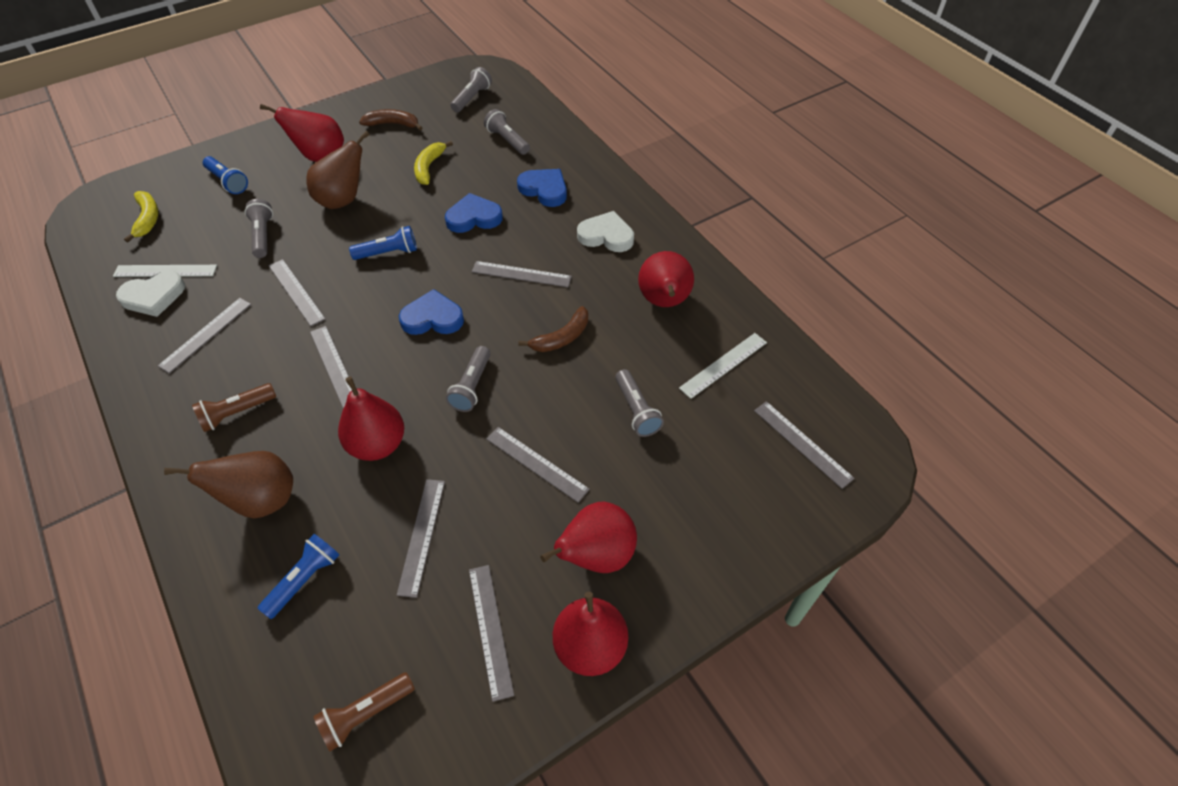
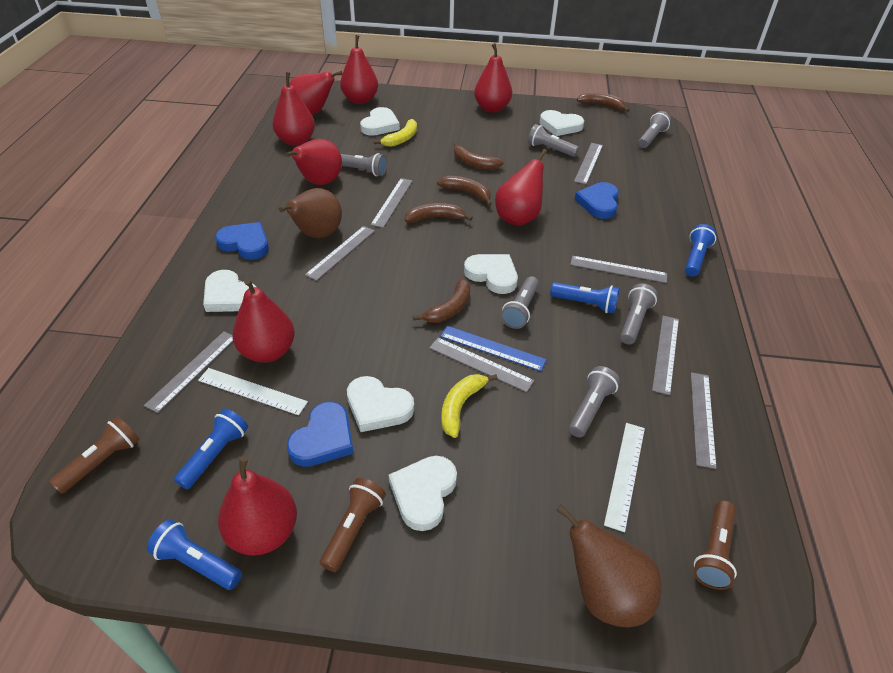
blue flashlight: [203,156,248,194] [258,534,339,619] [349,226,417,260] = 3 -> [147,519,242,590] [174,408,248,489] [550,282,619,314] [685,224,717,277] = 4
blue ruler: none = 0 -> [440,326,547,371] = 1
brown banana: [359,109,422,130] [518,306,588,352] = 2 -> [405,203,473,223] [413,278,471,323] [437,176,492,206] [454,142,504,170] [577,92,629,112] = 5
brown flashlight: [192,383,276,432] [313,672,415,751] = 2 -> [49,416,140,494] [320,478,386,572] [694,500,737,590] = 3
grey flashlight: [245,199,273,258] [446,346,491,412] [450,67,492,112] [484,109,530,155] [615,369,664,437] = 5 -> [341,153,387,176] [501,276,539,329] [528,124,579,157] [569,366,620,438] [620,283,658,344] [638,111,671,148] = 6
red pear: [260,104,344,162] [338,377,404,461] [540,501,637,573] [553,592,628,676] [638,251,694,307] = 5 -> [218,456,297,556] [232,278,295,363] [272,72,315,146] [286,139,342,185] [289,71,343,115] [340,35,378,104] [474,43,512,113] [495,149,547,226] = 8
white heart: [116,270,185,317] [577,211,634,252] = 2 -> [203,270,256,312] [347,376,414,432] [360,107,400,136] [389,456,457,531] [464,254,518,294] [540,110,584,136] = 6

